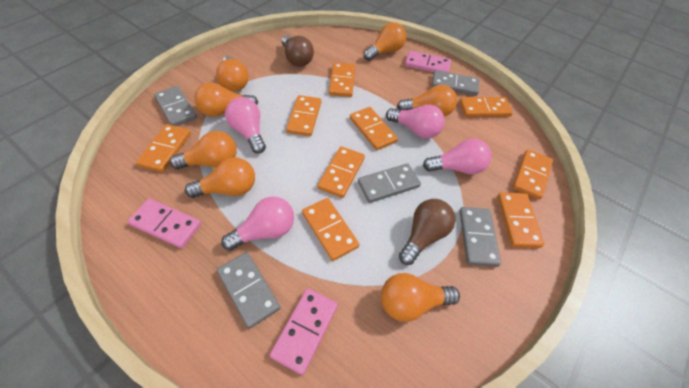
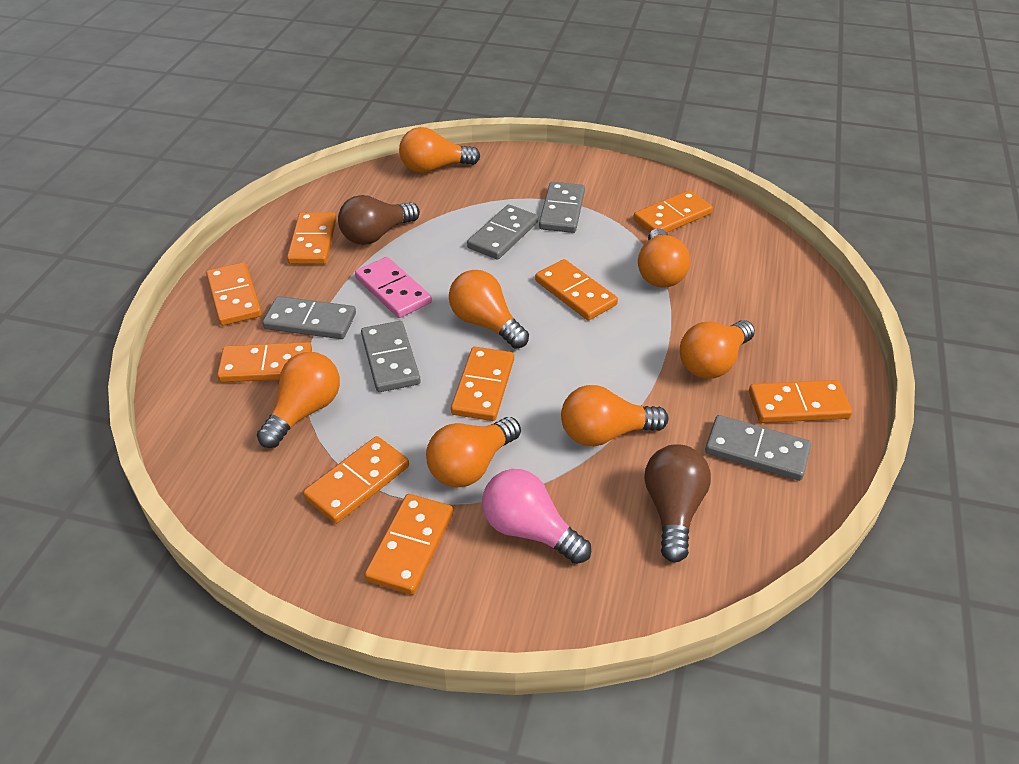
pink domino: [128,198,201,248] [270,288,338,375] [405,50,451,73] = 3 -> [355,257,432,318] = 1
pink light bulb: [221,197,294,251] [225,97,266,154] [386,105,445,139] [423,138,491,174] = 4 -> [482,469,591,564] = 1

